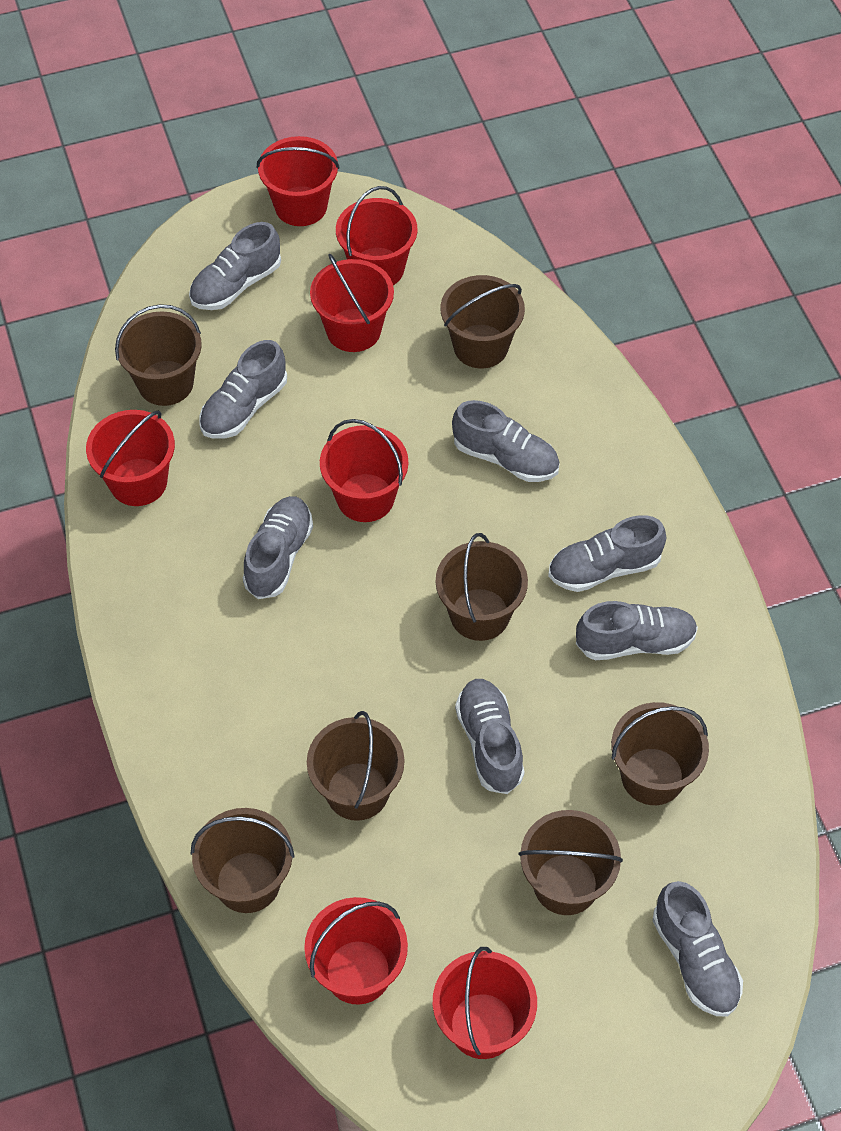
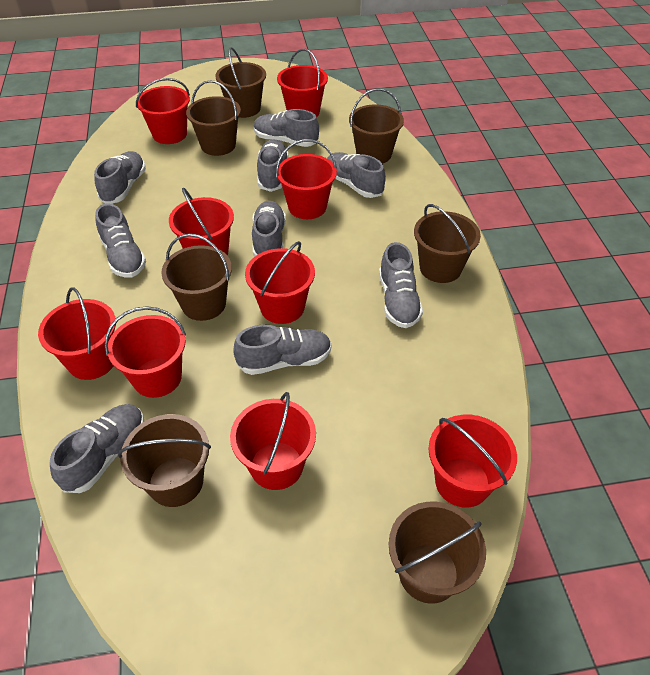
grey shoe: [189,222,281,310] [199,340,287,439] [243,496,313,599] [452,400,560,482] [455,679,525,794] [548,515,666,592] [576,601,698,660] [652,881,743,1016] = 8 -> [50,404,144,493] [94,151,146,204] [95,203,146,278] [233,324,332,375] [252,201,286,257] [254,109,319,147] [257,139,289,192] [327,152,386,198] [379,242,423,328] = 9
red bucket: [86,410,175,506] [257,136,340,226] [304,897,408,1005] [310,254,394,352] [320,419,408,522] [336,186,417,285] [433,947,537,1059] = 7 -> [38,287,116,380] [105,306,186,398] [136,78,190,144] [169,188,234,256] [230,392,316,490] [245,241,315,324] [276,139,337,219] [277,49,328,117] [428,415,517,508] = 9

